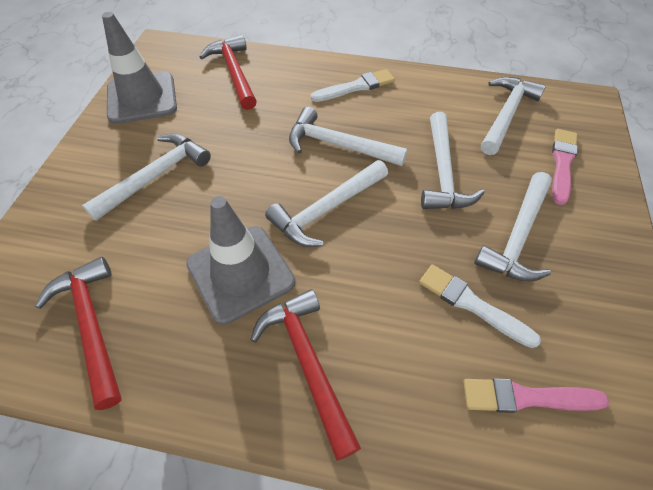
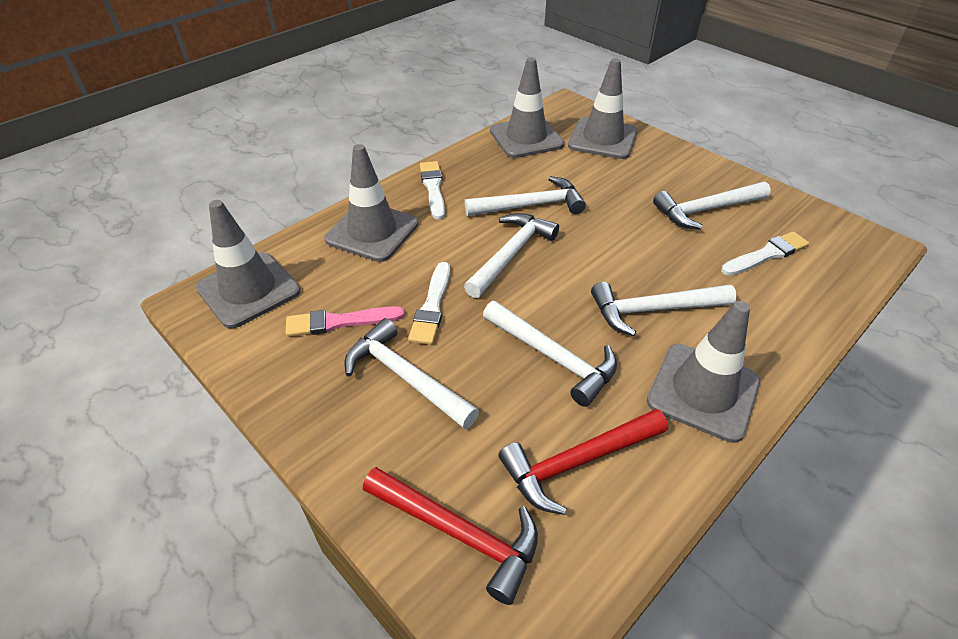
grey traffic cone: [102,12,177,124] [186,196,295,325] = 2 -> [196,200,300,329] [325,144,418,262] [490,57,564,158] [568,58,637,159] [647,301,760,443] = 5
pink brush: [463,378,609,413] [552,129,578,205] = 2 -> [285,306,405,337] = 1
red hammer: [35,257,122,410] [199,35,257,110] [250,289,361,461] = 3 -> [363,467,538,605] [498,409,668,515] = 2
white brush: [311,69,395,102] [419,264,541,348] = 2 -> [408,262,450,345] [420,161,445,220] [721,231,809,276] = 3

